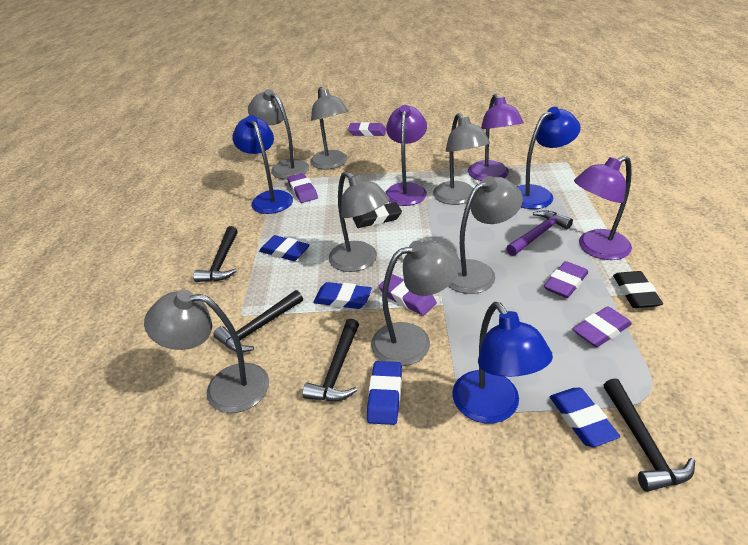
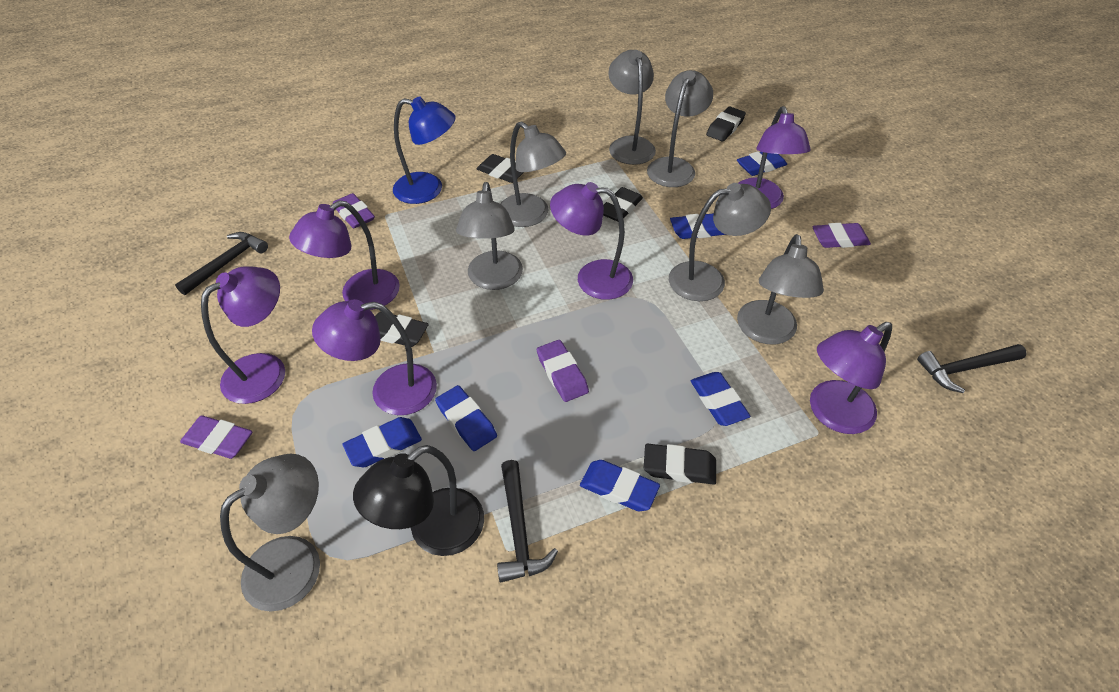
black eraser: [353,202,402,228] [613,271,663,308] = 2 -> [375,312,429,347] [477,154,524,183] [603,187,643,222] [644,444,716,485] [706,107,746,141] = 5
black hammer: [193,226,237,282] [213,290,303,352] [302,319,359,401] [603,378,695,492] = 4 -> [175,232,268,295] [497,460,558,582] [917,344,1027,393] = 3
black lamp: none = 0 -> [353,445,484,556] = 1
blue eraser: [259,235,310,261] [313,282,372,309] [367,361,402,425] [550,388,620,447] = 4 -> [343,417,422,467] [435,385,497,451] [580,460,660,511] [670,213,726,239] [691,372,751,426] [737,151,787,176] = 6
blue lamp: [232,115,293,214] [452,302,553,423] [517,107,581,209] = 3 -> [393,97,456,204] = 1
purple eraser: [287,173,318,203] [348,122,386,136] [379,274,437,316] [544,261,588,298] [573,306,632,347] = 5 -> [180,416,253,459] [333,193,375,228] [537,340,589,402] [812,223,871,248] = 4
purple hammer: [506,210,573,256] = 1 -> none = 0
purple lamp: [385,105,427,206] [468,94,524,181] [574,156,632,260] = 3 -> [201,266,285,404] [289,200,400,310] [312,299,437,415] [550,182,633,300] [738,106,811,209] [810,322,892,434] = 6

